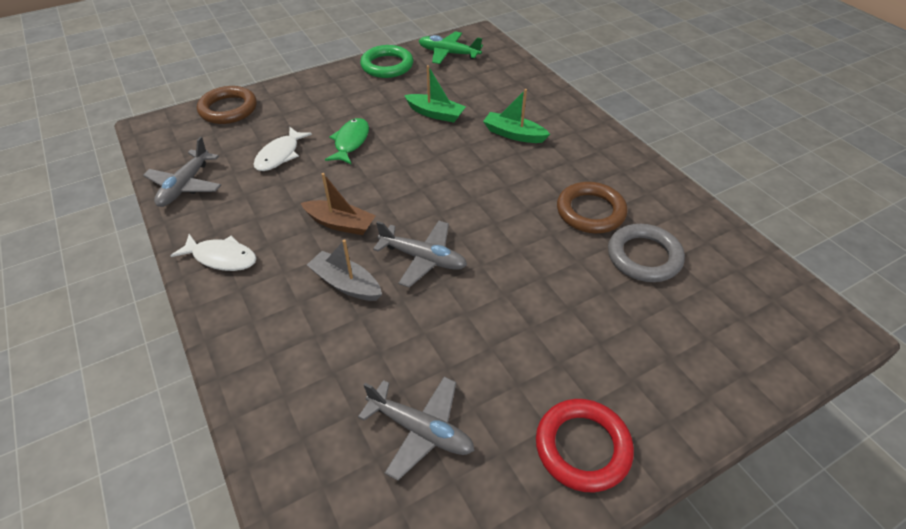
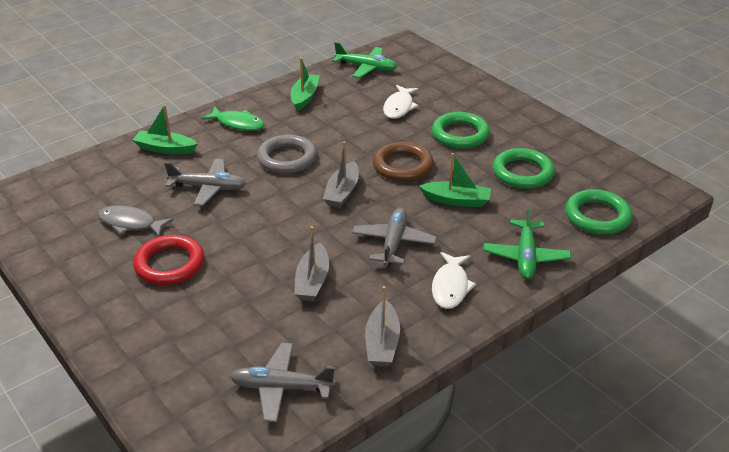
brown boat: [301,173,376,235] = 1 -> none = 0
brown ring: [197,86,257,124] [557,182,627,233] = 2 -> [373,142,434,182] = 1
green boat: [404,65,466,123] [483,89,550,143] = 2 -> [133,105,198,154] [290,57,320,111] [419,153,491,207] = 3
green plane: [419,31,483,64] = 1 -> [333,42,397,78] [483,205,571,279] = 2
green ring: [360,45,413,78] = 1 -> [432,112,490,149] [493,148,555,189] [565,189,632,235] = 3
grey boat: [307,239,382,301] = 1 -> [294,226,329,301] [323,141,359,208] [365,286,400,366] = 3
grey fish: none = 0 -> [98,205,174,237] = 1

